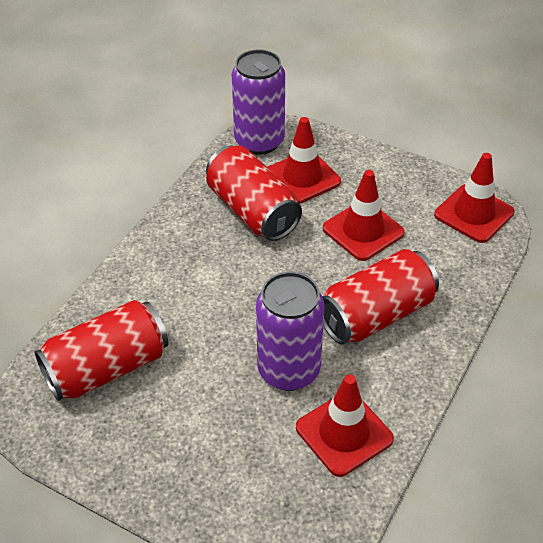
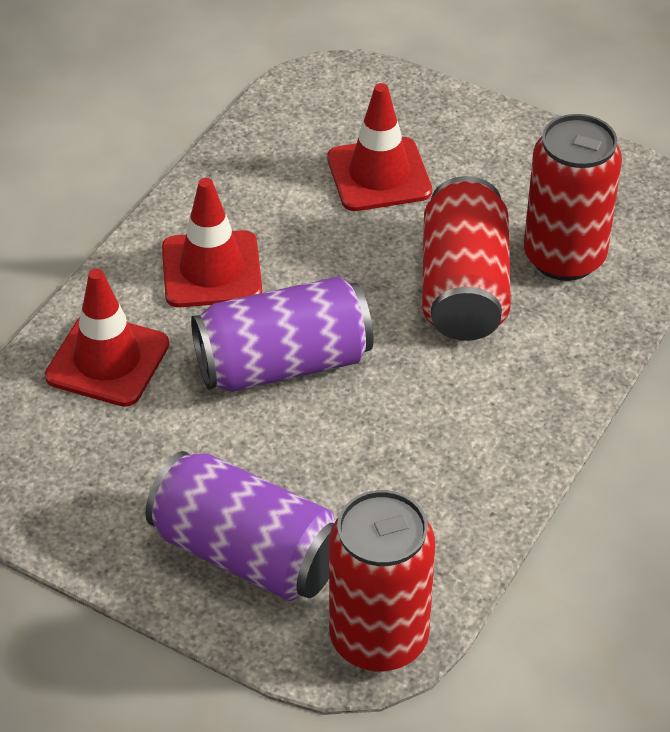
red traffic cone: [267,117,341,204] [296,374,394,477] [323,170,405,261] [434,153,514,243] = 4 -> [45,269,169,407] [162,178,262,307] [327,83,432,211] = 3

